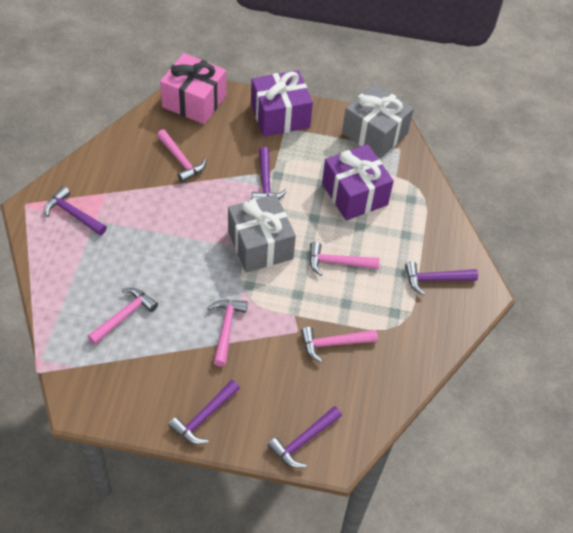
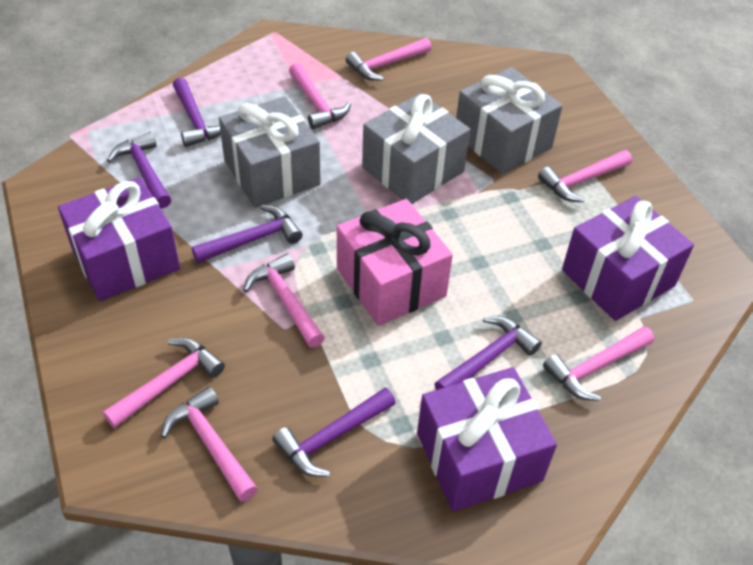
grey gift: [228,194,296,273] [342,84,414,159] = 2 -> [219,97,321,208] [362,93,470,204] [456,67,563,174] = 3
pink hammer: [87,288,158,345] [157,129,206,183] [207,300,248,367] [301,327,378,363] [309,242,380,276] = 5 -> [103,338,225,428] [161,387,258,502] [243,254,325,348] [289,63,351,129] [346,38,431,81] [538,150,632,202] [543,326,654,401] = 7
purple gift: [251,70,313,137] [322,144,394,221] = 2 -> [58,177,180,301] [417,367,557,512] [562,196,694,321] = 3

